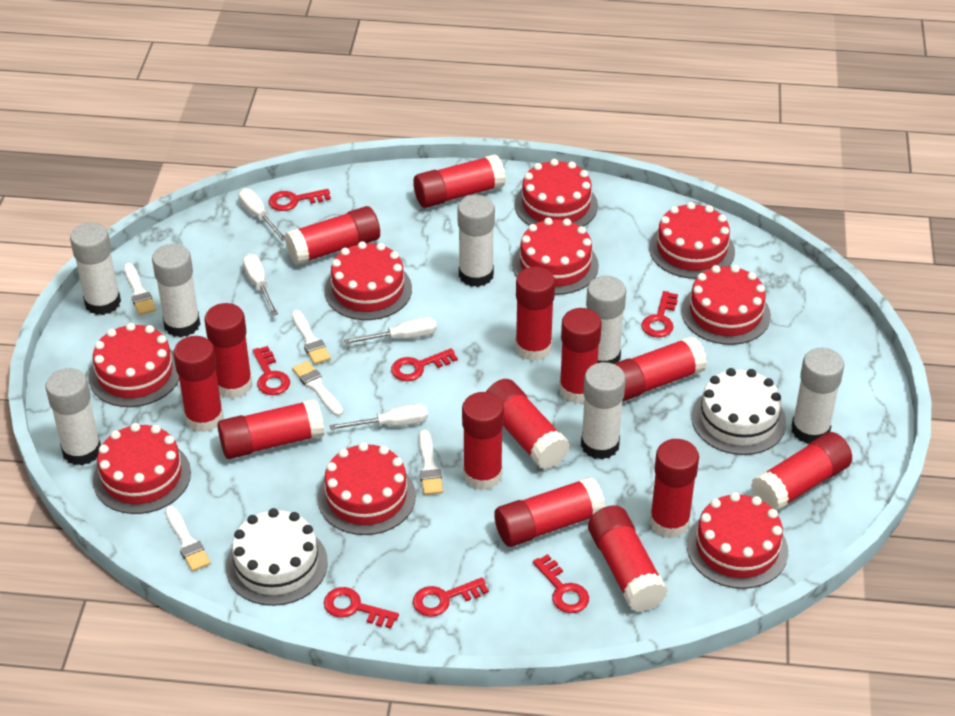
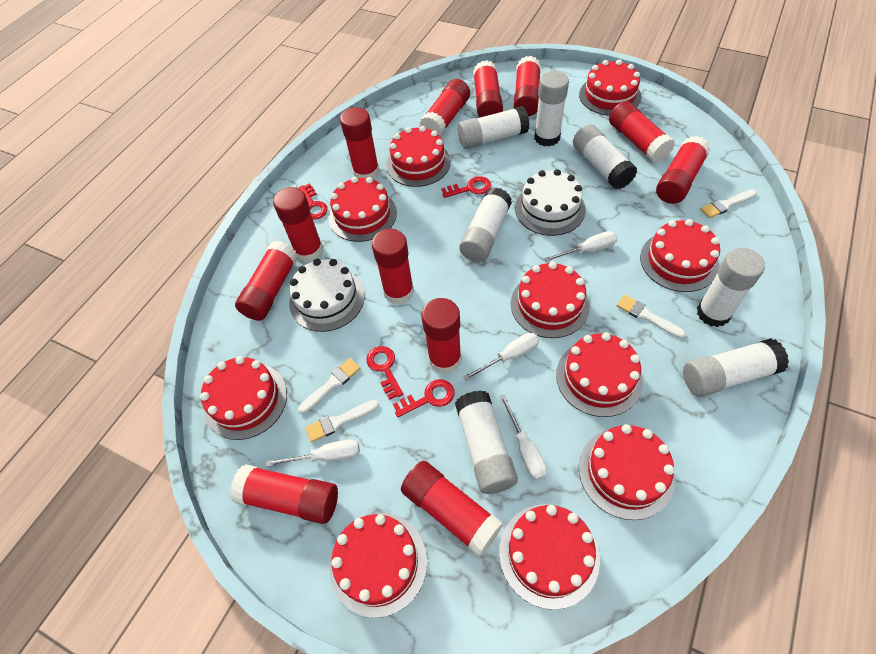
red cake: [89,323,179,407] [93,423,191,514] [317,442,416,535] [324,241,412,320] [512,218,599,295] [515,159,598,227] [649,202,735,279] [681,265,771,345] [687,492,788,589] = 9 -> [200,356,287,440] [329,177,397,242] [329,513,427,618] [386,126,451,187] [499,504,600,610] [511,262,590,338] [556,333,643,417] [579,59,642,116] [579,424,675,520] [640,219,720,292] = 10
red glue stick: [174,336,224,432] [204,303,253,399] [217,399,325,459] [285,206,380,265] [413,154,506,208] [462,392,504,490] [486,379,570,469] [494,477,605,547] [515,267,555,361] [559,308,602,404] [588,505,668,612] [614,336,707,402] [650,439,699,538] [751,432,852,511] = 14 -> [230,464,338,524] [235,241,298,321] [273,187,323,262] [340,107,380,179] [372,229,414,305] [401,461,503,557] [419,79,470,137] [421,298,462,374] [473,60,503,117] [514,56,541,117] [609,101,675,163] [656,136,710,204] = 12
red key: [252,346,290,395] [269,189,331,211] [324,587,399,628] [391,348,458,381] [413,577,489,617] [533,554,589,613] [641,291,678,338] = 7 -> [299,183,328,220] [366,346,403,400] [393,379,455,417] [441,176,491,198] = 4
white brush: [124,263,156,315] [165,506,211,571] [292,310,331,364] [292,361,344,416] [419,430,443,495] = 5 -> [298,358,360,414] [305,400,379,442] [616,295,686,338] [700,189,757,218] = 4

